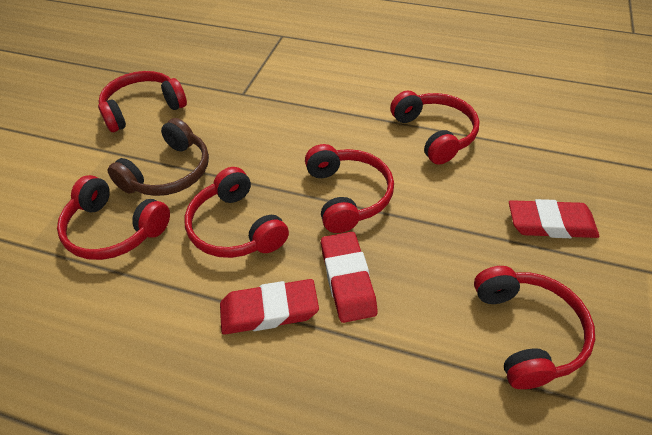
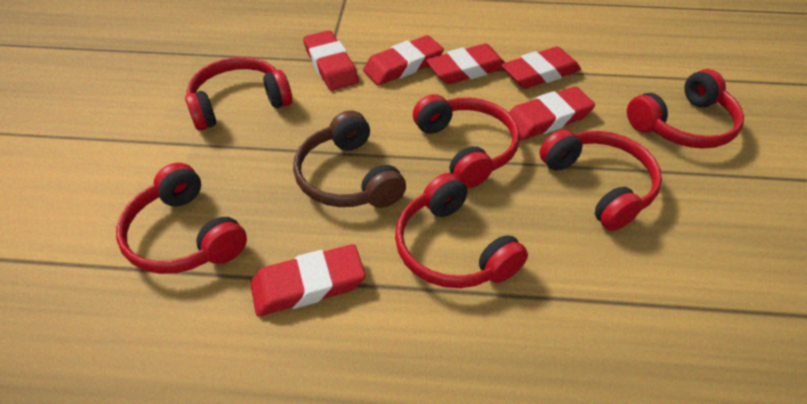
red eraser: [220,279,319,334] [321,232,378,323] [509,199,599,238] = 3 -> [250,244,366,316] [303,30,359,91] [363,35,444,85] [426,44,505,84] [501,47,581,89] [509,86,595,140] = 6

